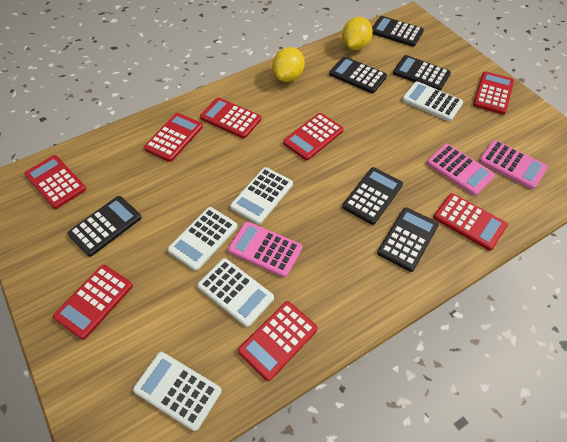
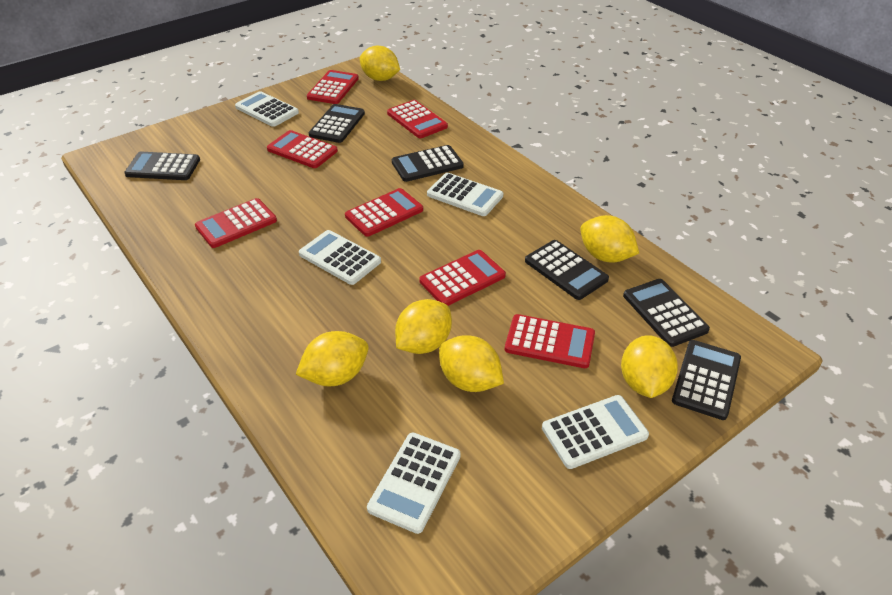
pink calculator: [228,221,302,277] [427,144,495,196] [479,140,548,189] = 3 -> none = 0
red calculator: [24,155,86,209] [53,265,133,340] [144,113,203,162] [200,97,261,139] [238,301,318,381] [283,113,344,160] [434,193,508,251] [473,72,514,114] = 8 -> [195,198,277,248] [267,130,338,168] [307,70,359,104] [345,188,423,237] [387,100,448,138] [419,250,506,306] [505,314,595,368] = 7
yellow lemon: [272,47,305,82] [342,17,373,50] = 2 -> [296,331,369,386] [359,46,400,81] [395,299,452,354] [439,335,504,392] [580,215,639,263] [621,335,678,398] = 6

